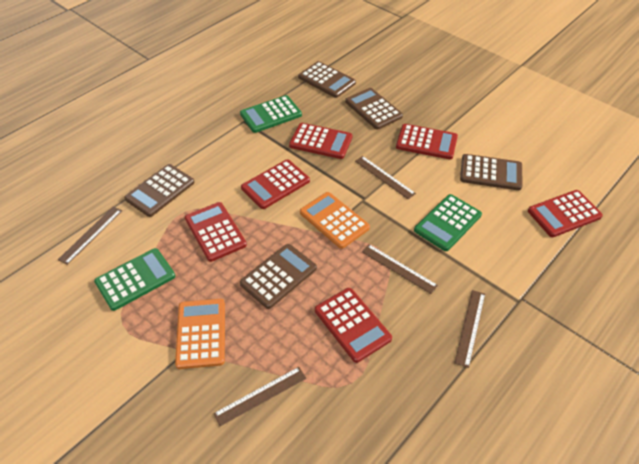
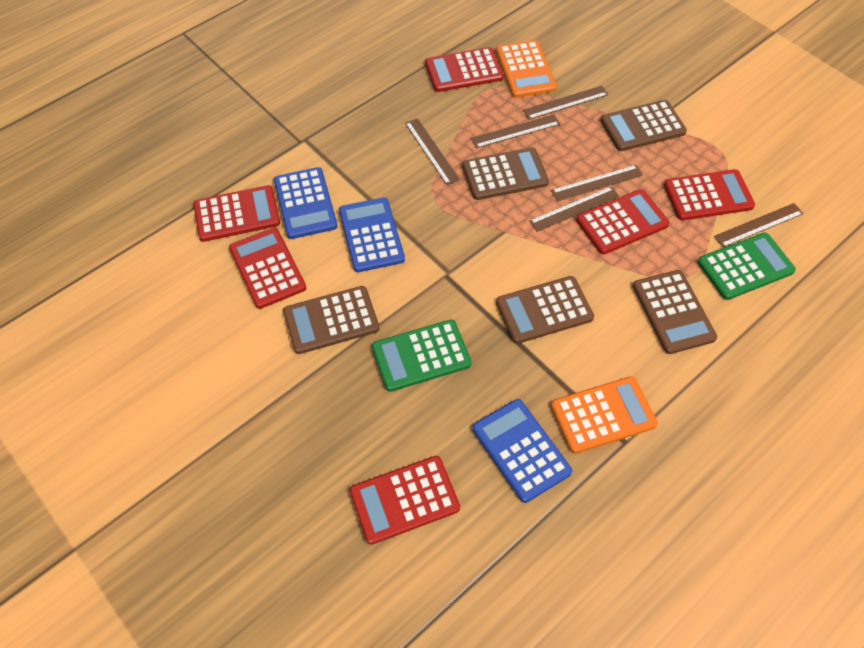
blue calculator: none = 0 -> [274,167,338,239] [339,197,405,272] [472,399,572,503] = 3
brown ruler: [58,206,122,265] [213,367,306,426] [355,156,416,199] [362,244,438,294] [454,290,485,368] = 5 -> [405,118,460,185] [471,115,560,148] [523,86,608,120] [529,186,620,232] [551,165,643,201] [714,203,804,247] = 6
green calculator: [94,248,175,311] [240,95,302,133] [414,194,482,251] = 3 -> [372,320,472,392] [697,233,796,300] = 2

